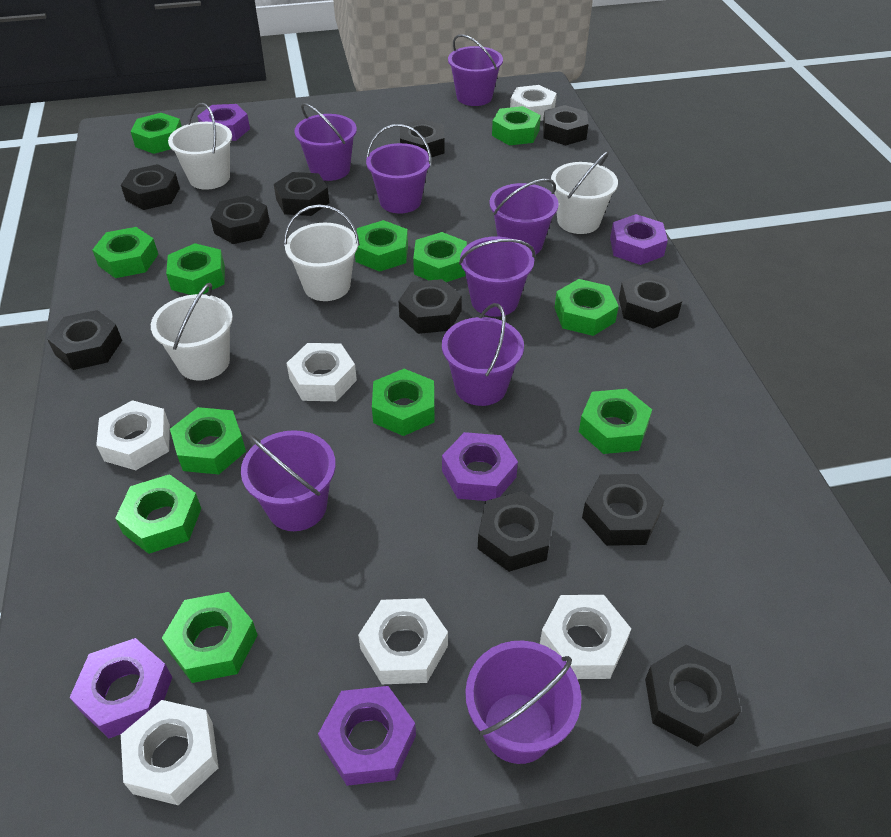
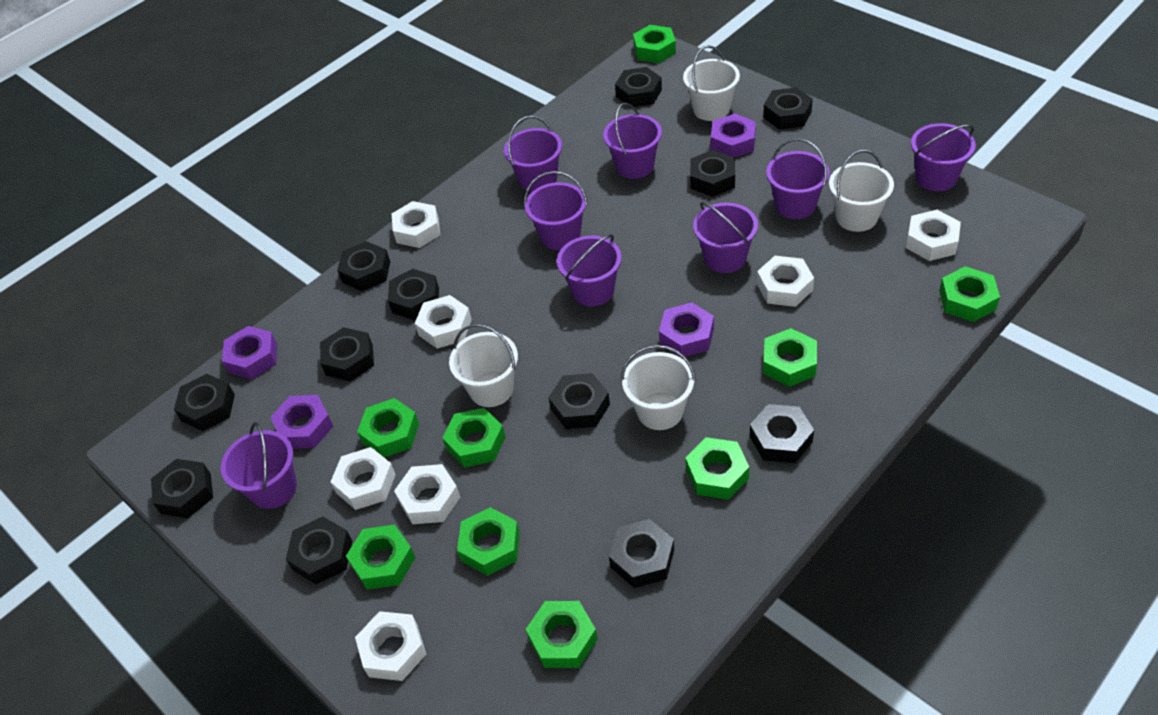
black nut: [47,310,122,370] [121,164,180,210] [210,196,270,244] [274,172,329,216] [399,279,462,334] [400,119,444,158] [478,491,554,572] [543,105,588,146] [582,474,664,546] [619,272,682,329] [645,645,741,747] = 11 -> [151,459,213,518] [174,374,235,431] [286,517,352,584] [320,327,374,381] [337,241,390,291] [388,269,439,320] [548,373,610,429] [609,519,674,588] [615,67,662,108] [690,150,735,197] [750,404,814,463] [763,87,813,130] = 12
green nut: [92,227,158,278] [115,474,201,554] [131,113,182,154] [162,592,257,683] [166,243,225,295] [170,407,246,475] [355,220,408,272] [372,369,435,436] [413,232,467,282] [492,106,541,145] [554,279,619,336] [579,389,652,454] = 12 -> [346,525,416,590] [357,398,419,458] [442,408,505,468] [457,507,520,576] [526,601,598,668] [633,25,676,63] [685,437,749,500] [763,328,817,387] [939,266,1000,322] = 9
purple nut: [69,638,172,739] [197,104,250,141] [318,686,416,786] [442,432,518,501] [610,214,668,265] = 5 -> [222,326,277,379] [270,395,333,449] [659,302,714,358] [711,114,756,157] = 4
white nut: [96,400,170,470] [121,700,219,805] [286,343,357,401] [358,598,448,684] [510,85,557,121] [540,595,631,679] = 6 -> [331,447,396,510] [355,611,426,681] [392,201,440,248] [394,464,460,524] [415,295,472,349] [757,256,814,307] [906,210,961,261] = 7

